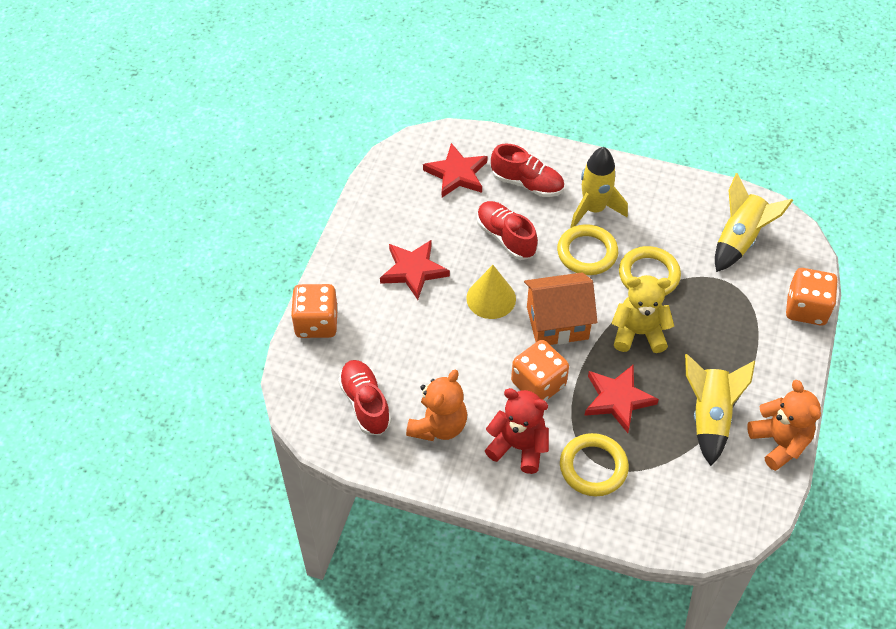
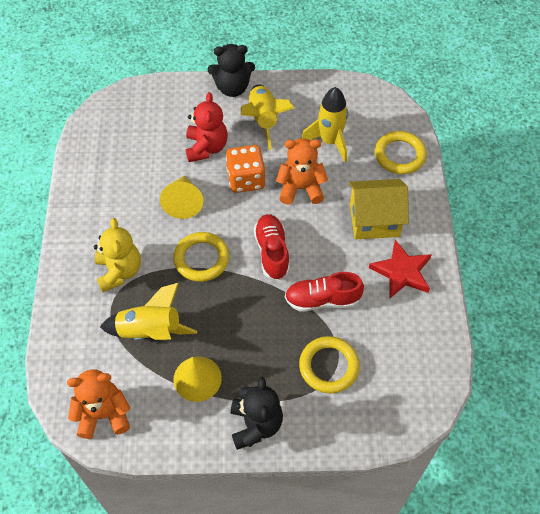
black teddy bear: none = 0 -> [208,44,255,97] [230,377,283,450] = 2
orange dice: [291,284,338,338] [511,340,569,401] [786,268,838,326] = 3 -> [226,145,266,193] = 1
orange house: [524,272,598,345] = 1 -> none = 0
red shoe: [338,360,391,435] [477,201,538,260] [491,143,564,197] = 3 -> [254,214,290,281] [285,272,364,312] = 2
red star: [380,240,450,300] [423,143,488,198] [584,364,659,433] = 3 -> [369,240,432,298] = 1
yellow cone: [466,265,516,319] = 1 -> [160,175,204,219] [173,357,222,402] = 2
yellow house: none = 0 -> [349,179,409,239] = 1

